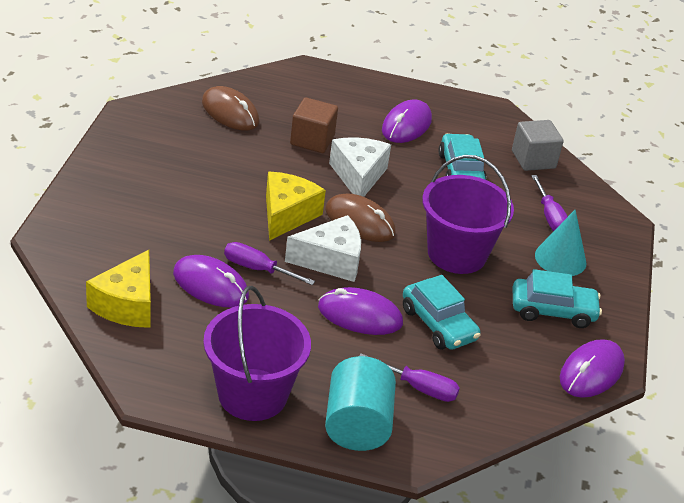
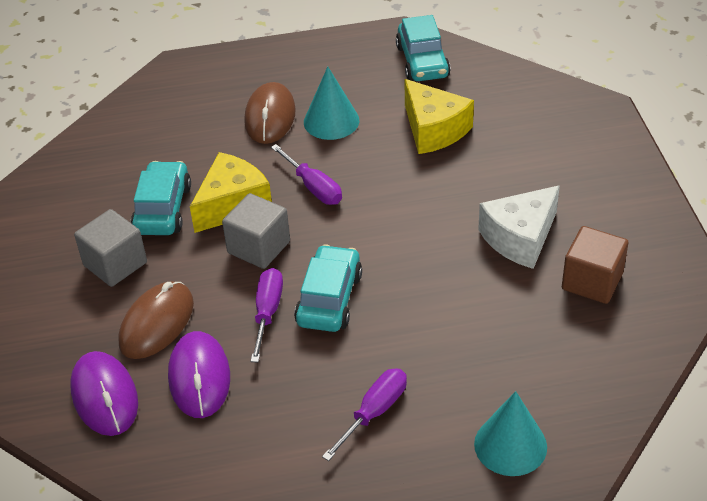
grey cube: [512,120,564,171] = 1 -> [74,209,147,287] [222,193,290,269] = 2
purple bucket: [203,286,311,421] [422,155,514,274] = 2 -> none = 0
purple mouse: [173,255,249,307] [318,287,403,335] [382,99,432,143] [560,339,625,398] = 4 -> [70,351,138,436] [168,331,230,418] = 2
turquoise cone: [535,210,587,276] = 1 -> [304,66,359,140] [474,391,547,476] = 2
turquoise cylinder: [325,356,396,451] = 1 -> none = 0
white cheese: [285,215,361,282] [329,137,391,197] = 2 -> [478,185,560,269] = 1

